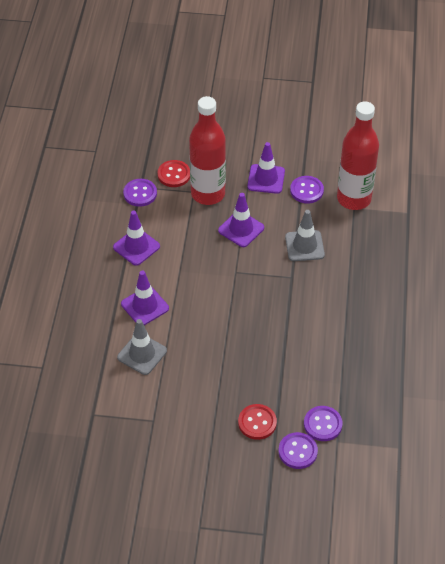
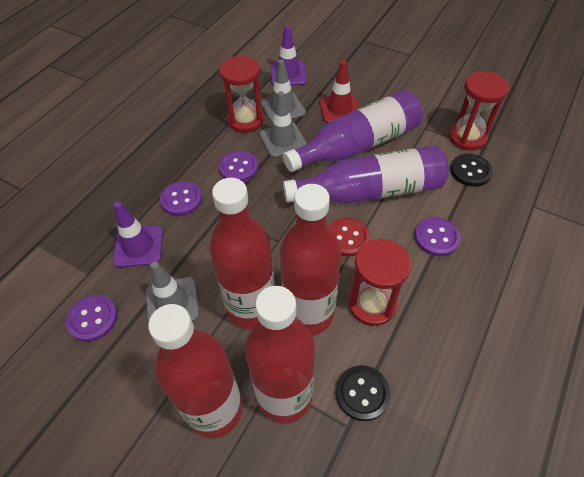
black button: none = 0 -> [336,365,390,421] [450,154,493,187] = 2
grey traffic cone: [117,319,167,375] [285,210,325,261] = 2 -> [146,262,199,324] [259,91,307,158] [261,59,306,123] = 3
purple bottle: none = 0 -> [283,90,423,172] [283,145,449,204] = 2
purple traffic cone: [113,211,160,266] [121,270,169,325] [218,193,264,247] [247,142,285,194] = 4 -> [113,202,163,268] [271,25,307,86] = 2
red bottle: [189,96,226,205] [337,101,379,210] = 2 -> [148,304,243,438] [209,178,275,329] [245,286,315,423] [280,184,341,335] = 4
red button: [157,160,190,187] [238,404,277,440] = 2 -> [329,217,370,256] = 1
red hourglass: none = 0 -> [219,56,264,133] [348,239,411,326] [449,71,509,150] = 3
red traffic cone: none = 0 -> [319,60,359,123] = 1

